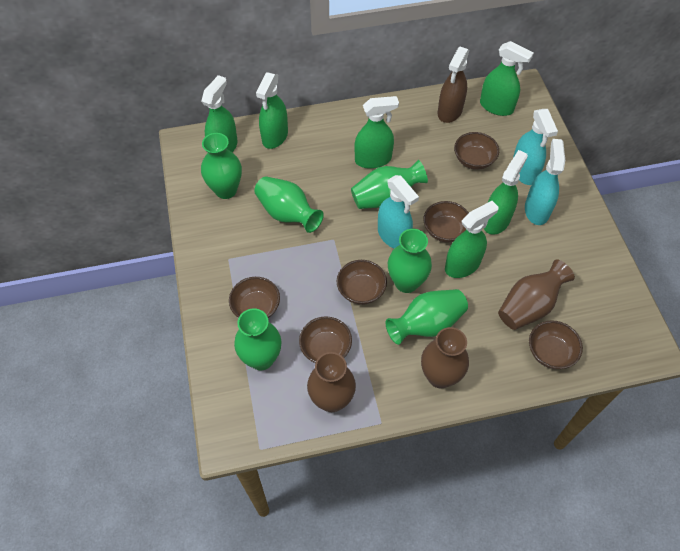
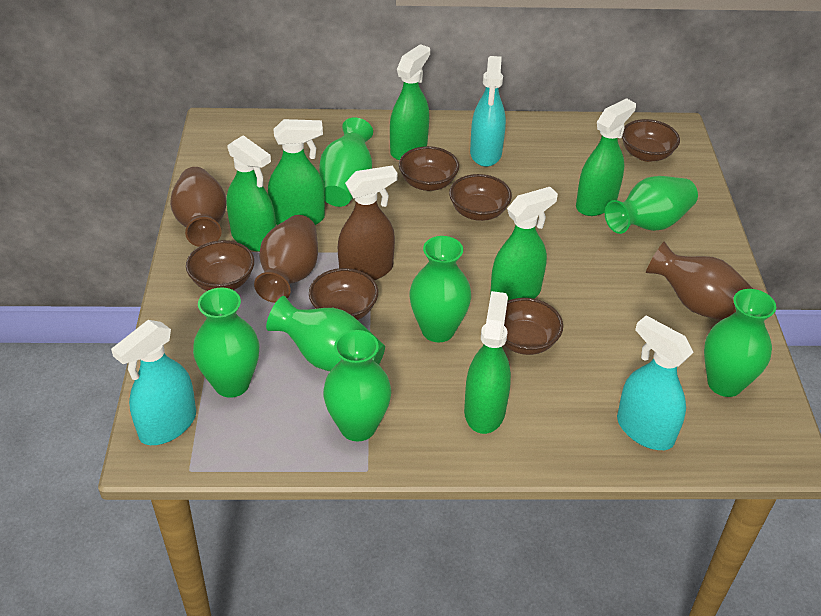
green vase: [201,133,242,199] [234,308,282,370] [254,177,324,233] [351,160,428,209] [386,289,468,345] [388,229,432,293] = 6 -> [193,288,260,398] [266,296,385,371] [319,117,373,207] [323,330,391,442] [409,236,471,342] [605,176,698,234] [704,289,776,397] = 7

